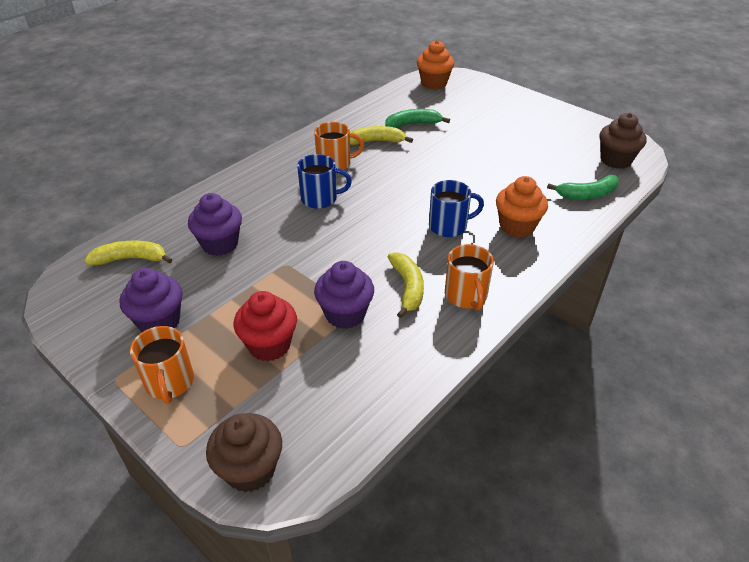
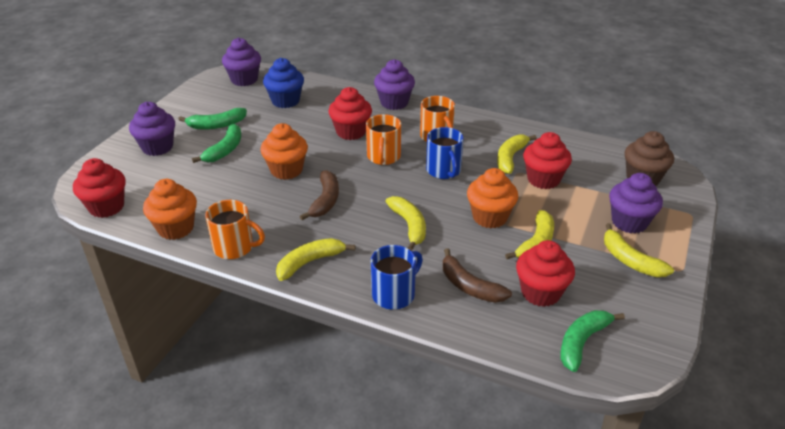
blue cupcake: none = 0 -> [263,58,304,108] = 1
brown banana: none = 0 -> [300,170,339,220] [443,248,512,303] = 2
brown cupcake: [206,413,282,492] [600,113,646,169] = 2 -> [625,131,674,186] = 1
green banana: [385,109,450,128] [547,175,619,199] = 2 -> [178,108,247,130] [192,124,241,163] [560,310,625,372] = 3
orange cupcake: [417,40,455,89] [496,176,548,238] = 2 -> [143,179,197,240] [260,123,308,180] [467,168,518,228] = 3
purple cupcake: [120,268,182,332] [188,193,242,256] [314,261,374,329] = 3 -> [129,102,175,156] [222,38,261,86] [374,59,415,110] [609,173,663,234] = 4
red cupcake: [234,291,297,361] = 1 -> [73,158,126,218] [328,87,372,140] [516,240,575,307] [523,132,572,189] = 4
yellow banana: [85,241,172,265] [350,126,413,145] [388,252,424,318] = 3 -> [276,238,355,281] [386,196,426,251] [497,135,537,174] [505,210,554,259] [604,223,674,277] = 5

